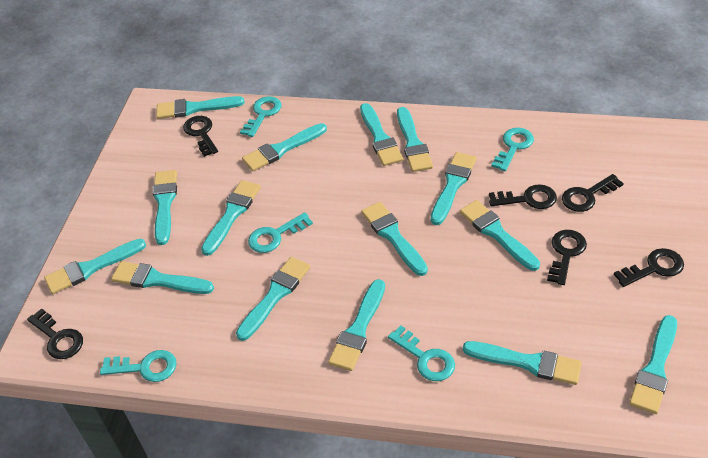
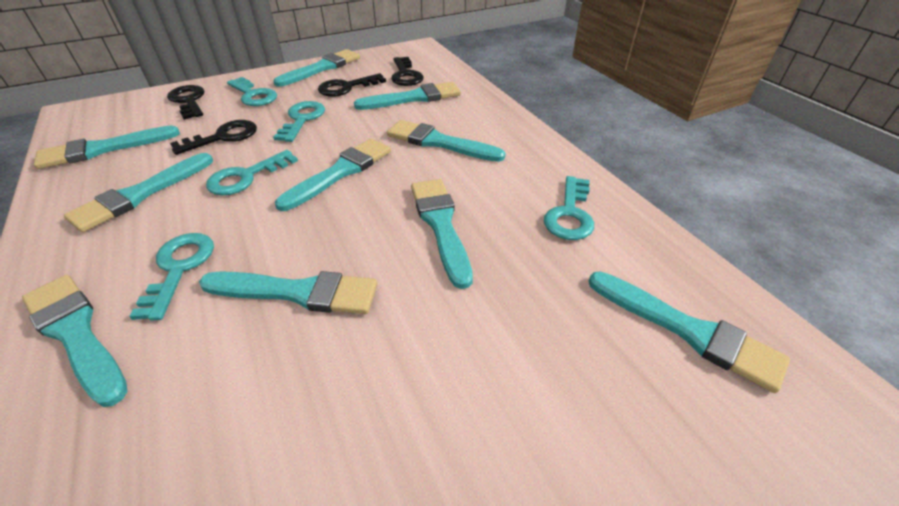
black key: [27,308,83,359] [183,116,218,157] [489,184,557,209] [547,230,587,285] [562,174,624,212] [614,248,684,287] = 6 -> [167,85,205,120] [170,120,257,155] [318,73,386,97] [391,57,424,86] = 4
turquoise brush: [44,239,146,294] [111,261,214,294] [152,170,177,245] [156,96,245,119] [201,180,261,256] [236,257,310,341] [242,123,327,171] [328,279,385,371] [360,103,403,166] [361,202,428,276] [397,107,433,172] [431,152,476,225] [460,200,540,271] [463,341,582,385] [629,315,677,414] = 15 -> [22,275,128,407] [34,125,180,169] [64,153,213,232] [199,271,377,314] [274,49,360,87] [275,139,391,211] [354,82,461,110] [387,120,506,162] [411,179,473,289] [588,271,790,393] = 10

